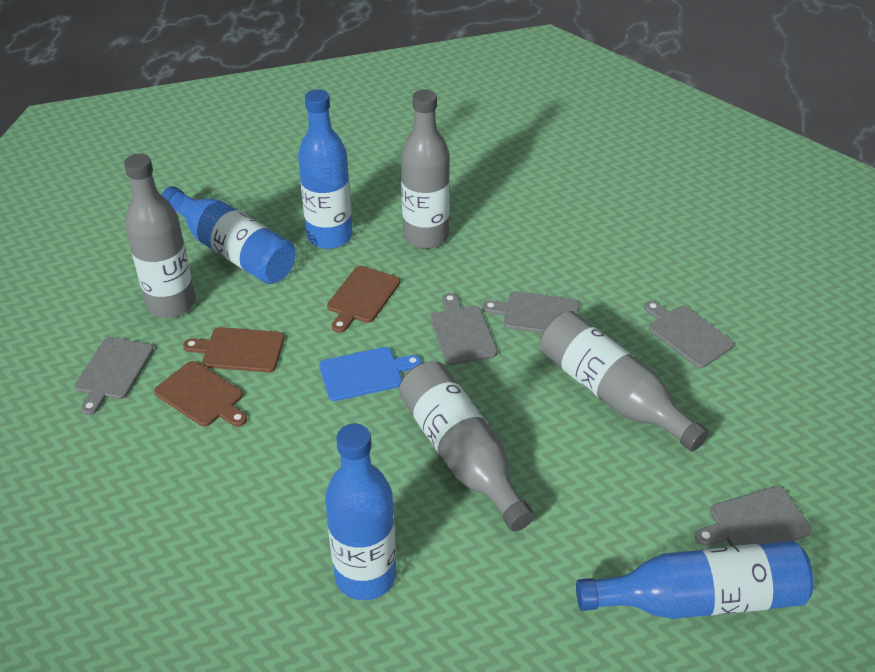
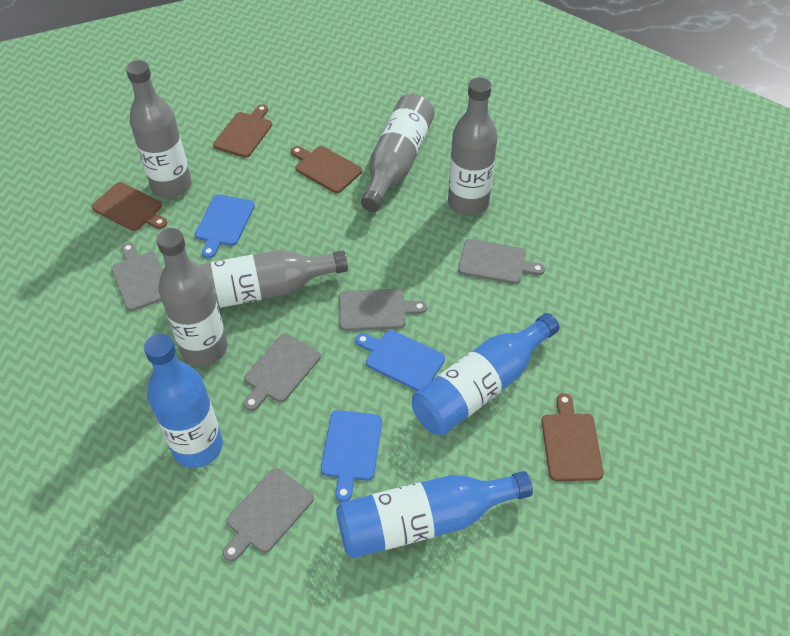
blue bottle: [162,186,295,284] [298,89,353,249] [325,424,396,600] [576,541,814,619] = 4 -> [144,334,223,468] [336,471,533,558] [412,313,560,436] = 3
blue cutting board: [319,347,421,401] = 1 -> [195,195,255,259] [321,410,382,502] [355,330,445,391] = 3
brown cutting board: [154,361,247,427] [183,327,284,373] [327,266,400,333] = 3 -> [91,182,167,231] [213,104,272,158] [291,146,362,193] [542,393,604,481] = 4
grey bottle: [124,154,196,318] [399,361,534,531] [401,89,450,249] [540,311,708,452] = 4 -> [126,60,192,199] [156,228,227,366] [199,250,348,308] [361,94,435,212] [448,77,498,216] = 5

